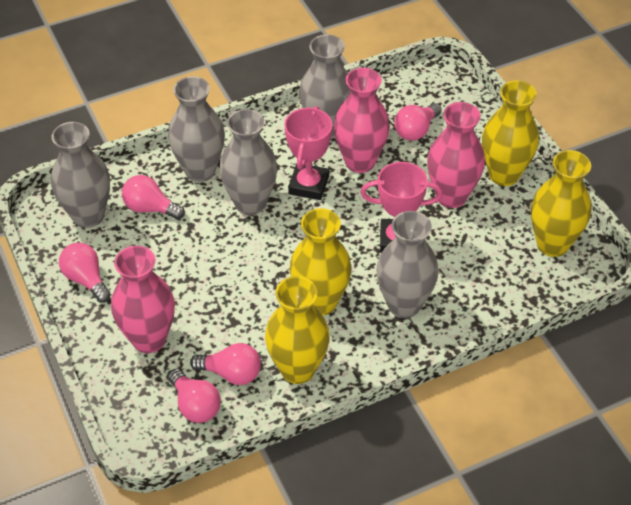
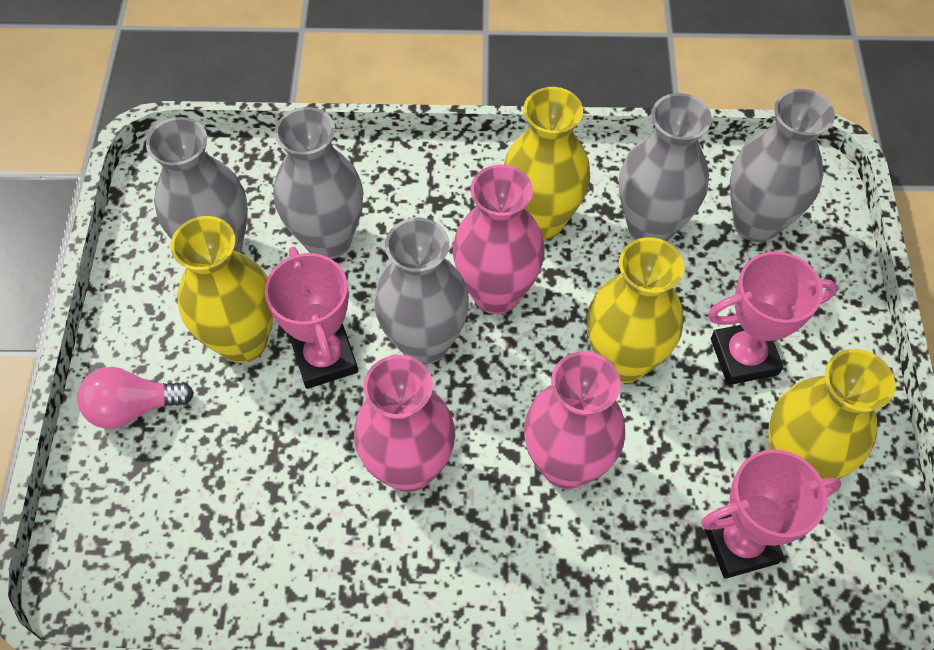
pink light bulb: [59,243,111,303] [122,175,185,220] [168,369,221,423] [190,343,261,385] [394,103,442,141] = 5 -> [77,367,194,429] = 1
pink trophy: [284,106,332,200] [360,162,443,253] = 2 -> [264,247,358,389] [701,449,842,579] [708,251,838,385] = 3

